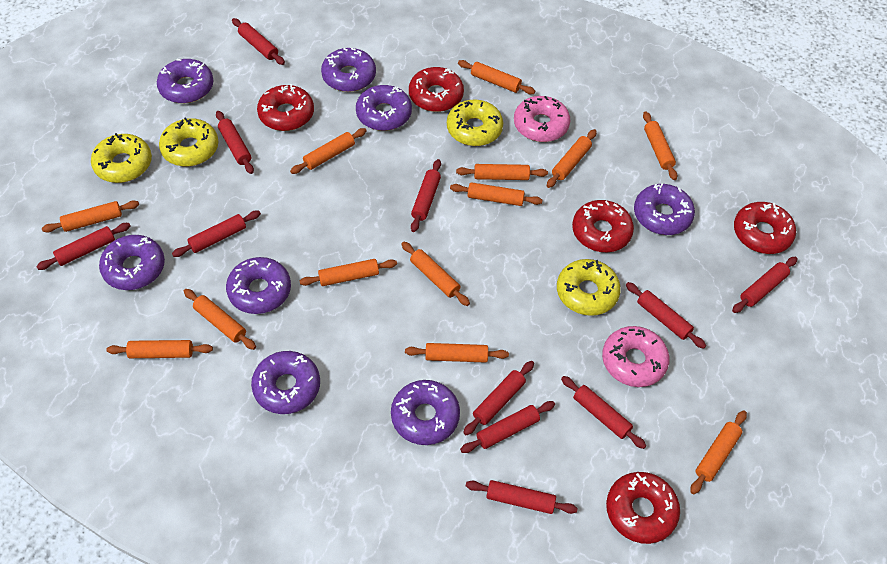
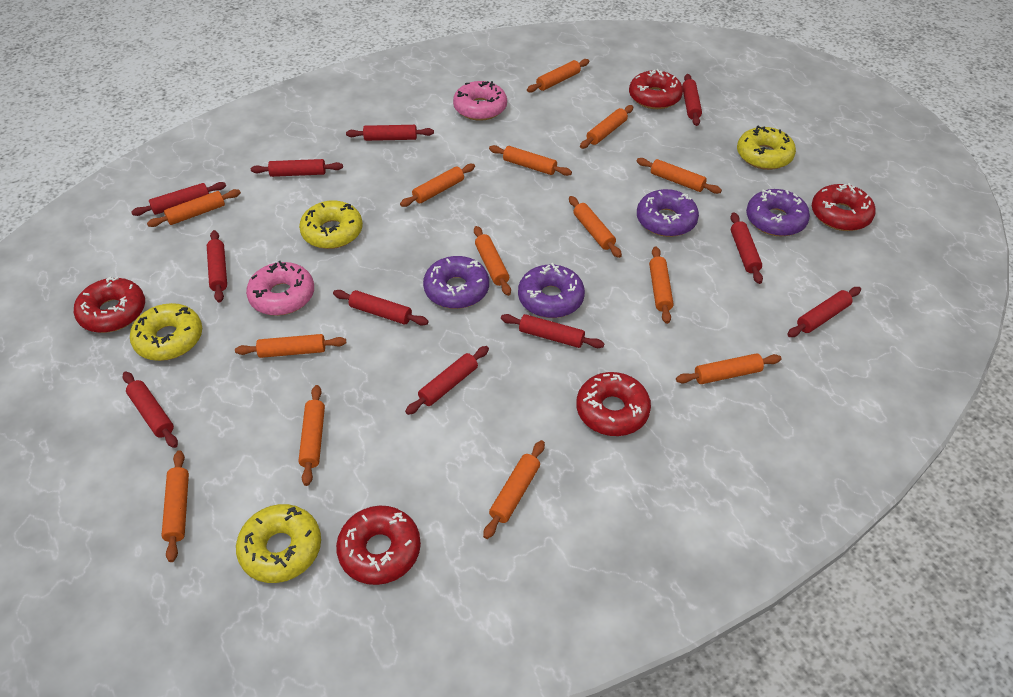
orange rolling pin: [42,200,139,232] [106,340,213,358] [184,289,256,350] [290,128,367,174] [300,259,397,286] [401,242,470,306] [405,343,509,363] [450,182,542,206] [456,164,548,180] [458,60,535,94] [547,129,597,188] [643,111,677,180] [690,410,747,494] = 13 -> [147,189,241,227] [161,450,189,562] [235,334,346,358] [298,385,325,486] [400,164,475,207] [474,226,511,296] [483,440,545,539] [489,145,572,176] [527,59,589,93] [569,196,622,258] [580,105,633,149] [636,158,722,194] [649,246,674,324] [676,353,782,384] = 14
purple donut: [99,235,165,290] [157,59,214,103] [226,257,291,314] [251,351,320,414] [321,48,376,92] [356,85,412,131] [391,380,460,445] [634,184,695,235] = 8 -> [423,256,489,309] [518,263,585,318] [637,189,699,237] [746,189,810,236] = 4

